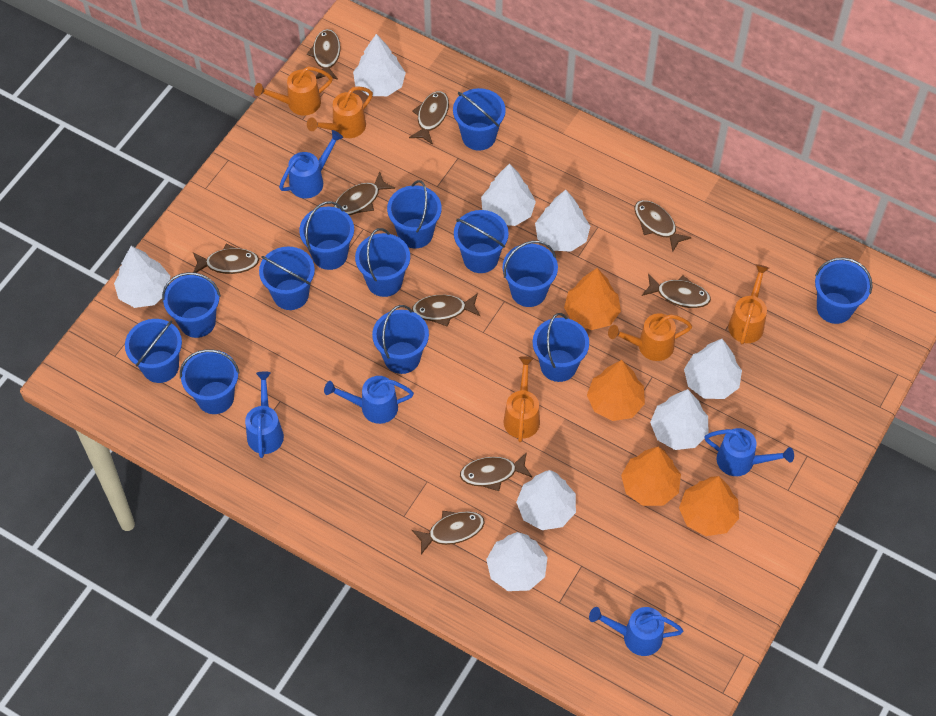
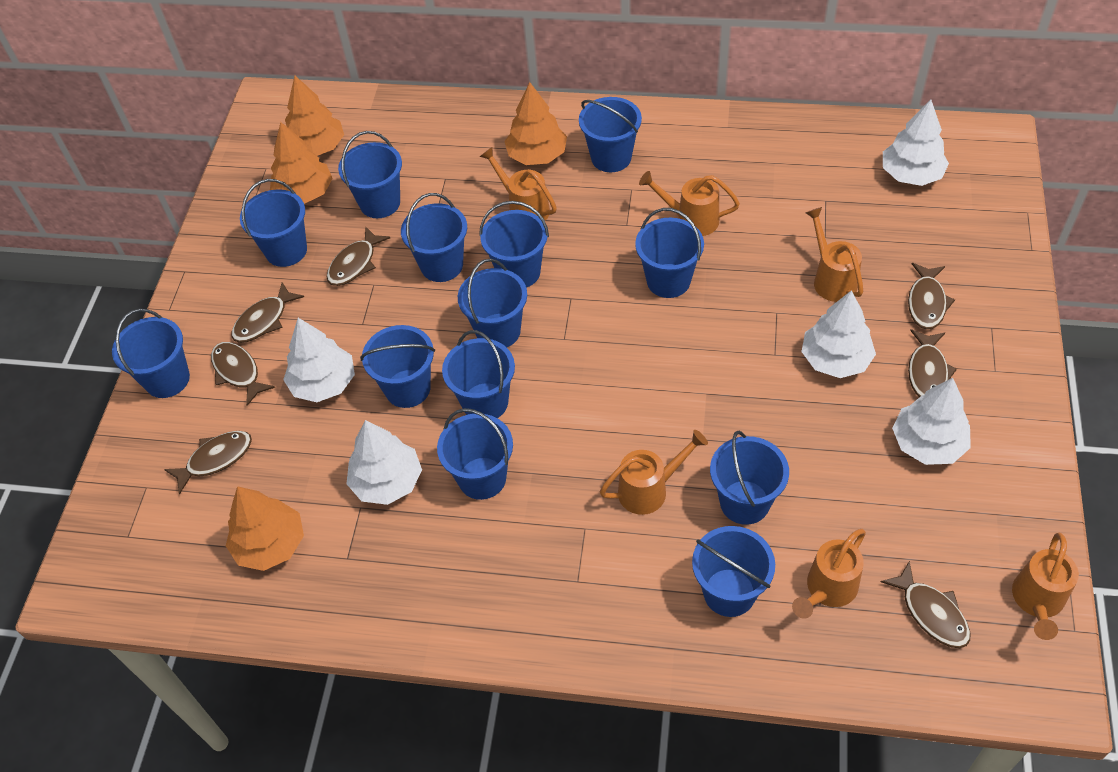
blue watering can: [245,371,284,458] [279,130,344,198] [324,376,414,424] [589,607,683,656] [705,428,794,476] = 5 -> none = 0
brown fish: [193,244,259,274] [307,29,341,80] [334,172,395,215] [409,91,449,145] [412,293,481,327] [412,511,485,555] [460,452,532,491] [634,200,692,252] [642,274,711,308] = 9 -> [164,431,252,495] [211,342,275,406] [231,282,304,343] [327,226,390,286] [881,561,971,648] [908,263,955,329] [908,329,957,397] = 7
orange watering can: [254,66,333,116] [307,86,373,138] [504,356,540,442] [608,313,692,361] [728,264,769,345] = 5 -> [480,146,557,221] [600,430,708,515] [639,171,740,236] [792,529,866,619] [805,207,863,302] [1012,532,1079,640] = 6
white tree: [114,246,170,308] [353,34,406,96] [481,163,536,226] [486,532,548,591] [516,470,576,530] [535,190,590,252] [650,389,708,450] [684,339,742,399] = 8 -> [283,318,355,402] [346,420,422,505] [801,290,876,378] [883,100,949,186] [892,378,971,465] = 5

